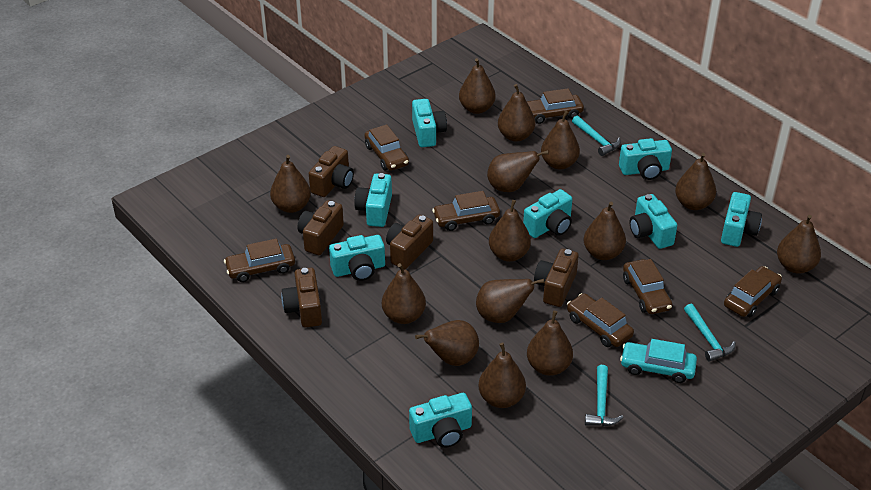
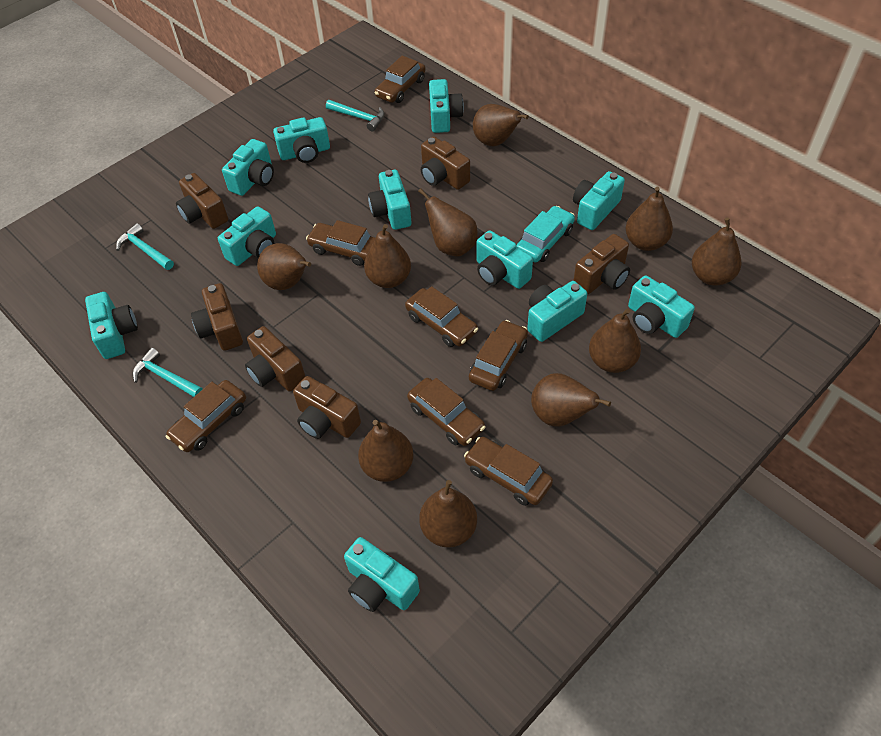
brown camera: [281,268,322,328] [297,200,344,255] [309,146,354,197] [386,215,433,269] [534,249,579,307] = 5 -> [176,173,228,229] [191,283,243,351] [245,326,306,391] [293,376,361,439] [421,136,470,190] [573,234,630,294] = 6
brown pear: [270,155,311,213] [382,263,426,324] [415,320,479,366] [459,58,496,114] [476,279,545,323] [478,343,526,408] [487,150,549,192] [489,200,531,262] [498,84,535,142] [527,311,573,376] [541,111,580,170] [584,202,626,260] [675,153,716,210] [777,215,821,274] = 14 -> [257,243,311,290] [358,420,414,482] [364,224,411,288] [418,188,478,257] [419,480,477,548] [473,104,529,146] [531,373,611,426] [589,308,641,373] [626,187,673,251] [692,218,742,286] = 10
turquoise camera: [329,235,385,281] [354,173,392,227] [409,393,472,448] [412,99,447,147] [523,189,572,238] [619,138,672,180] [630,194,677,249] [721,192,762,247] = 8 -> [85,292,138,359] [218,206,276,266] [222,139,274,196] [273,117,330,163] [344,537,420,612] [368,170,412,230] [429,79,464,133] [477,230,533,289] [527,281,587,342] [573,171,625,230] [628,275,695,338] = 11

